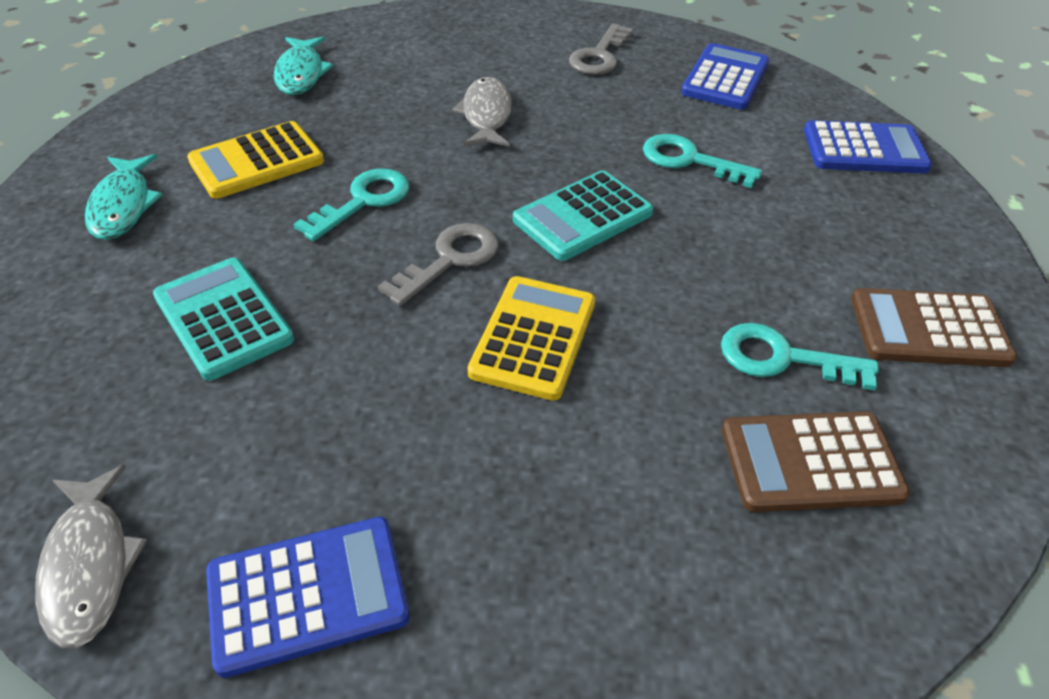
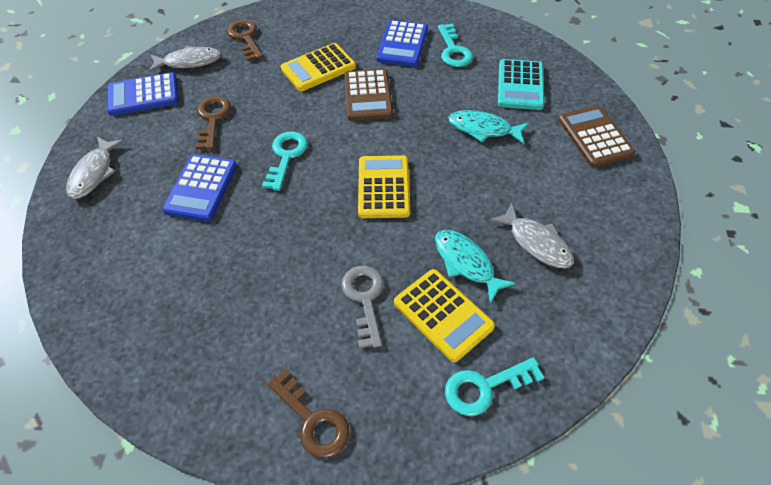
brown key: none = 0 -> [196,96,231,150] [227,20,263,61] [267,369,350,458] = 3
grey fish: [35,464,147,649] [452,77,512,147] = 2 -> [66,137,124,199] [149,46,221,73] [490,203,574,269] = 3
grey key: [378,223,498,306] [569,24,633,75] = 2 -> [341,266,384,349] = 1
turquoise calculator: [153,258,294,381] [513,170,653,261] = 2 -> [498,59,545,110] = 1
yellow calculator: [187,121,324,199] [468,276,595,401] = 2 -> [281,43,356,91] [358,155,410,218] [394,269,495,362] = 3

